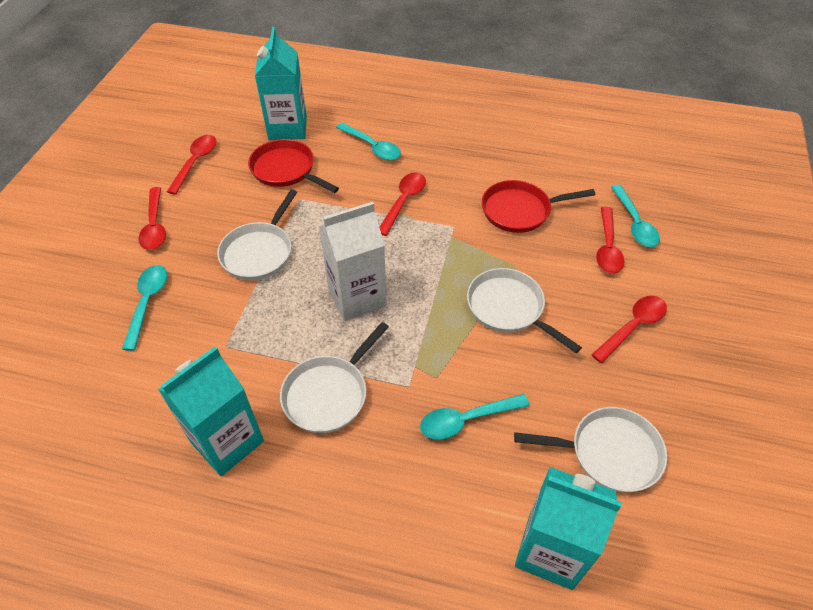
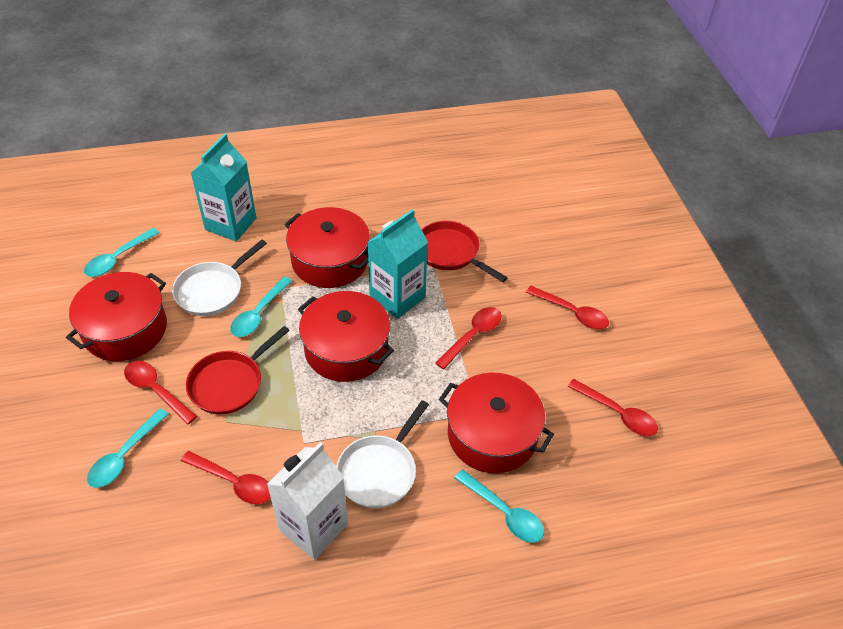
red pot: none = 0 -> [66,272,167,361] [285,207,369,288] [298,291,394,382] [439,373,554,473] = 4
turquoise carton: [158,346,264,476] [255,27,307,140] [515,467,622,590] = 3 -> [191,133,256,241] [368,209,428,319] = 2
white pan: [217,190,297,281] [280,322,389,433] [467,268,582,353] [514,407,667,492] = 4 -> [172,240,267,316] [336,400,429,508] = 2

